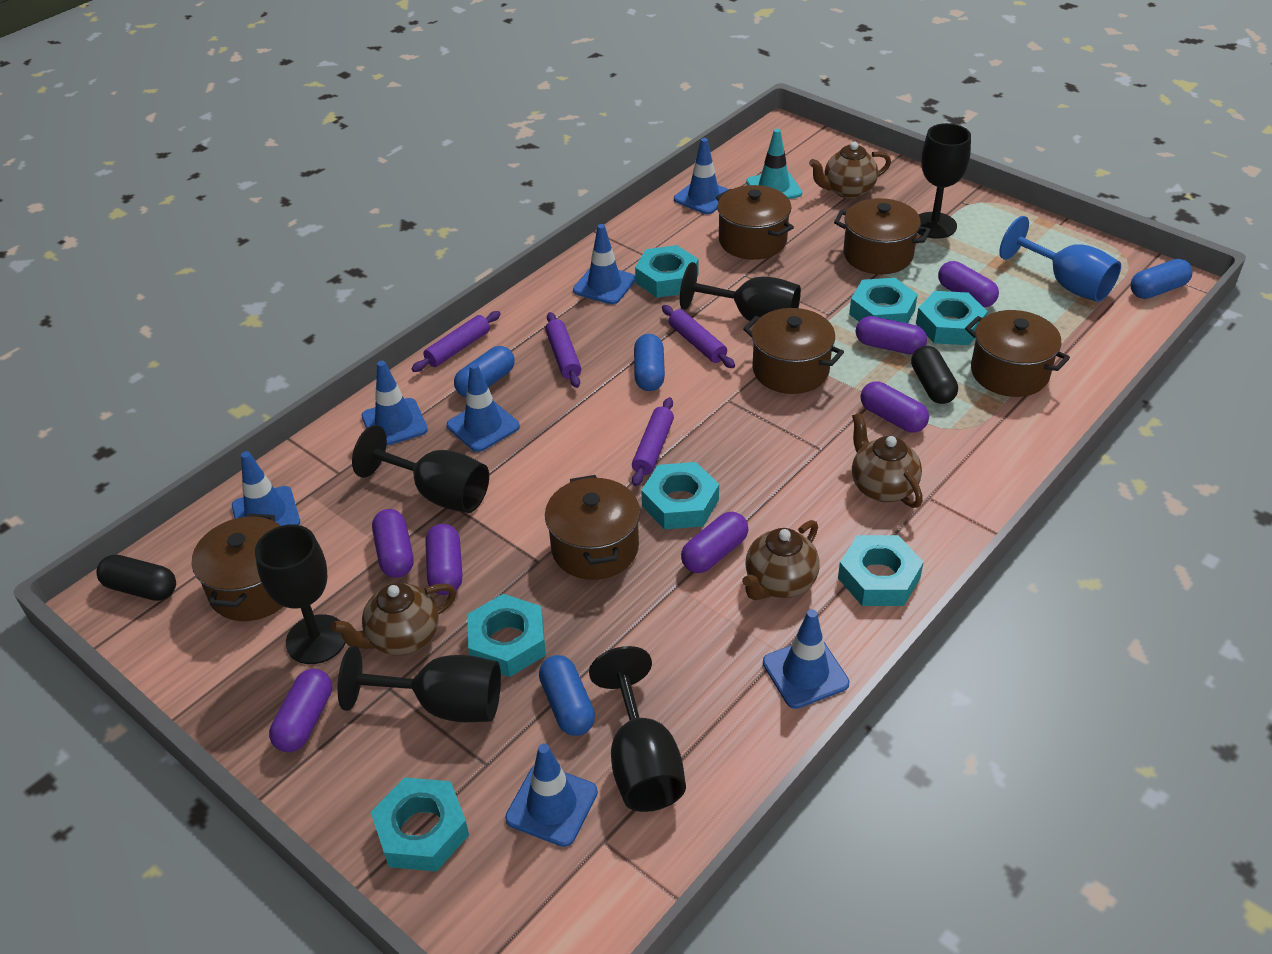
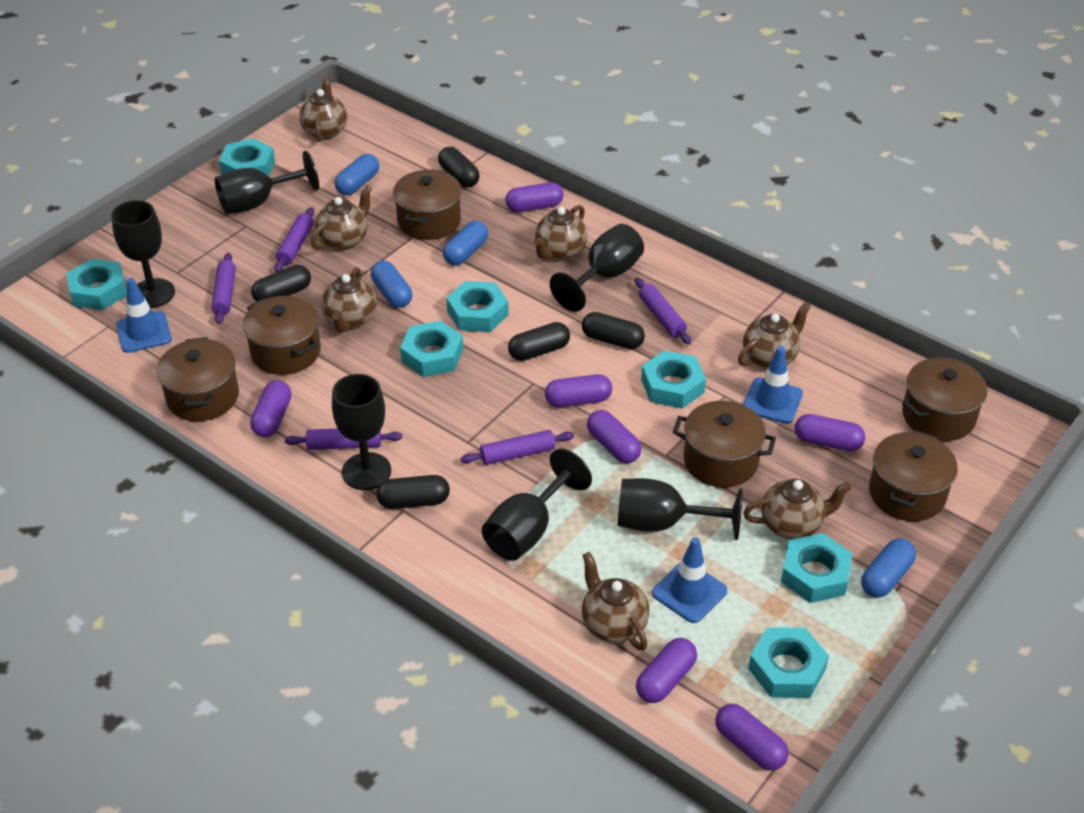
black capsule: [96,555,176,601] [911,346,958,404] = 2 -> [251,265,311,302] [377,475,450,509] [438,147,480,188] [508,322,570,361] [582,312,645,349] = 5
blue goblet: [999,216,1121,302] = 1 -> none = 0
blue traffic cone: [232,451,300,526] [362,361,428,446] [447,363,520,452] [505,744,598,847] [573,224,636,304] [674,138,729,214] [763,609,849,709] = 7 -> [116,278,172,353] [652,537,727,623] [743,346,803,424] = 3
brown teapot: [331,583,456,655] [742,520,820,600] [809,141,891,199] [852,413,923,508] = 4 -> [299,76,347,142] [311,184,372,250] [321,267,377,333] [534,205,587,260] [582,552,649,651] [738,302,811,369] [743,479,852,539] = 7
purple rolling pin: [412,311,501,372] [545,312,581,388] [632,397,674,486] [662,305,735,368] = 4 -> [211,253,236,324] [275,207,314,272] [285,429,402,450] [460,430,574,465] [635,278,691,344] = 5
turquoise traffic cone: [746,129,802,199] = 1 -> none = 0

